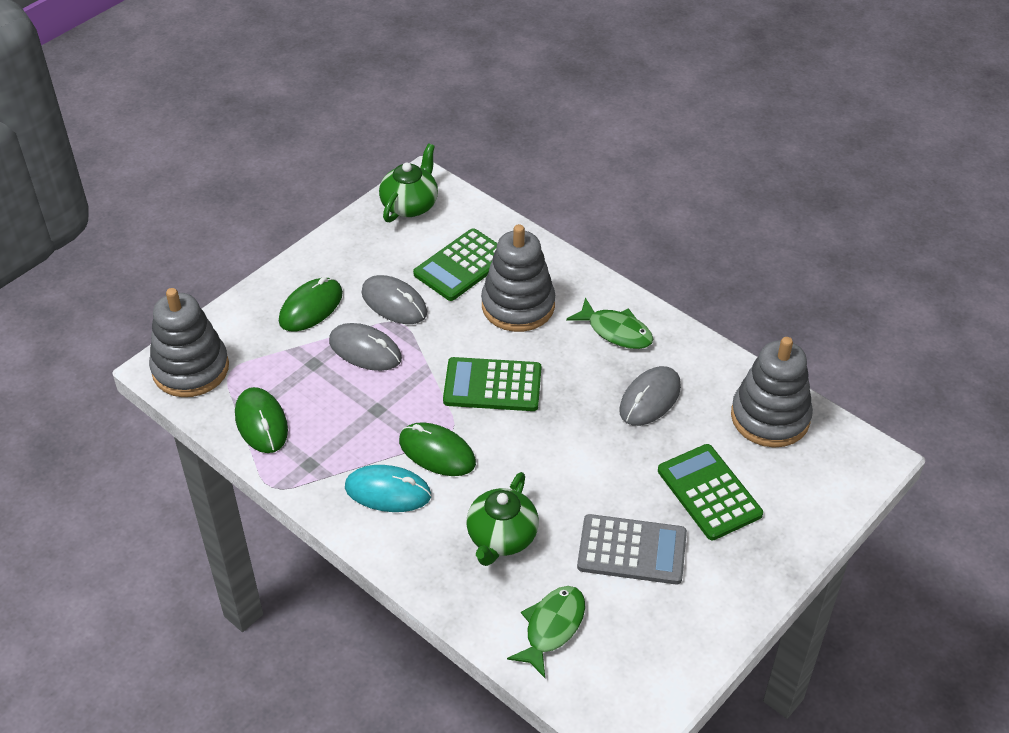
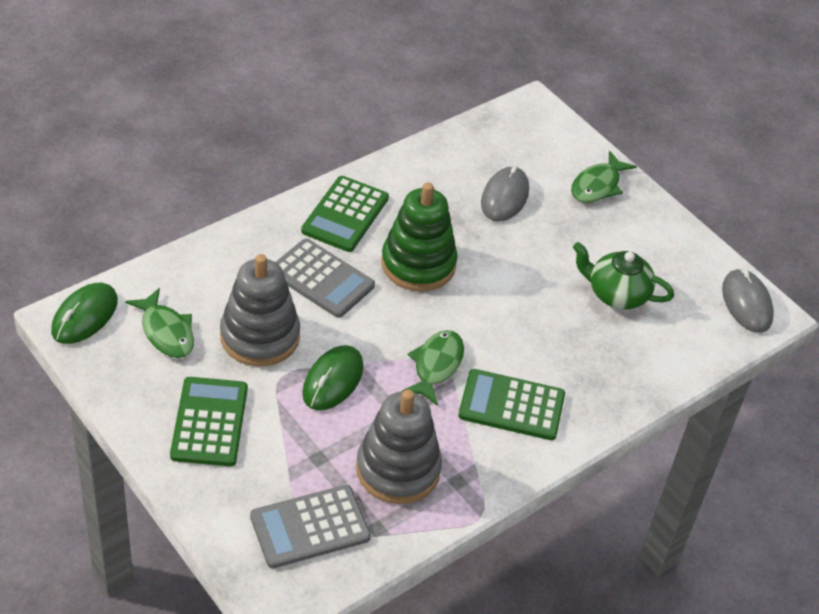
green fish: [507,586,585,678] [566,298,653,349] = 2 -> [125,288,194,358] [402,330,464,406] [571,151,637,203] = 3
green mouse: [235,387,288,453] [279,277,343,331] [399,422,476,476] = 3 -> [51,283,118,344] [302,345,364,410] = 2
green stacking toy: none = 0 -> [381,182,458,291] = 1
green teapot: [379,143,438,222] [466,472,539,566] = 2 -> [573,242,674,309] = 1
grey calculator: [577,514,687,584] = 1 -> [250,485,371,568] [276,239,375,318] = 2
grey mouse: [329,323,402,371] [361,275,427,324] [619,366,681,426] = 3 -> [481,166,529,222] [722,268,774,333] = 2
grey stacking toy: [149,288,229,397] [481,224,555,332] [731,337,813,447] = 3 -> [220,254,300,366] [356,390,442,504] = 2
turquoise mouse: [345,465,431,512] = 1 -> none = 0

